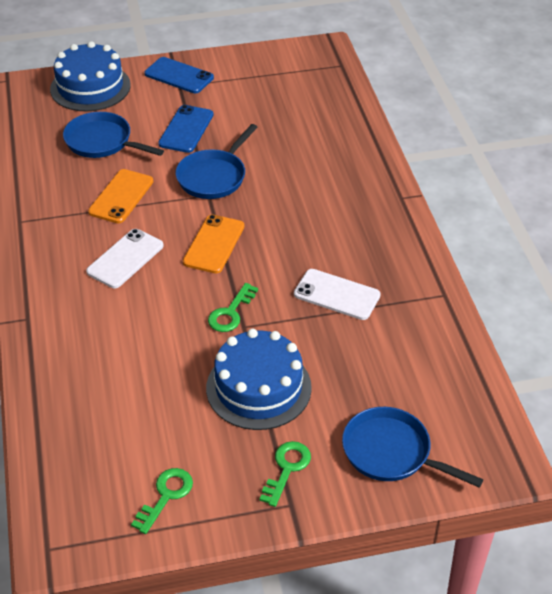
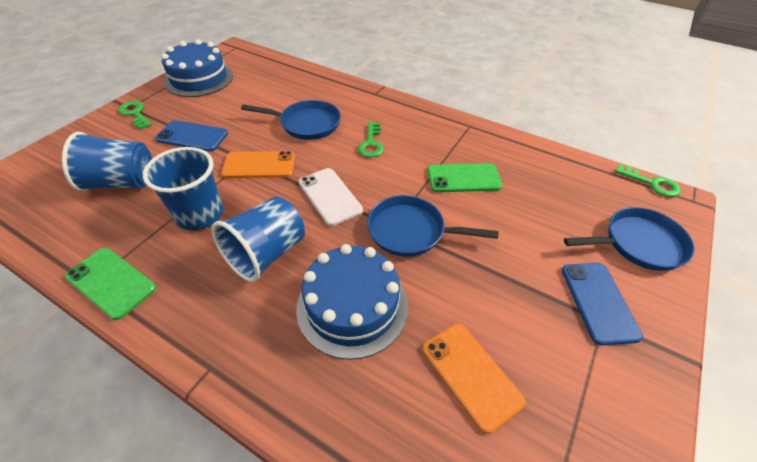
blue cup: none = 0 -> [62,132,152,191] [143,147,223,230] [211,196,305,282] = 3
green phone: none = 0 -> [65,248,156,320] [428,163,503,192] = 2
white phone: [86,229,164,288] [294,269,381,320] = 2 -> [299,168,363,226] = 1

